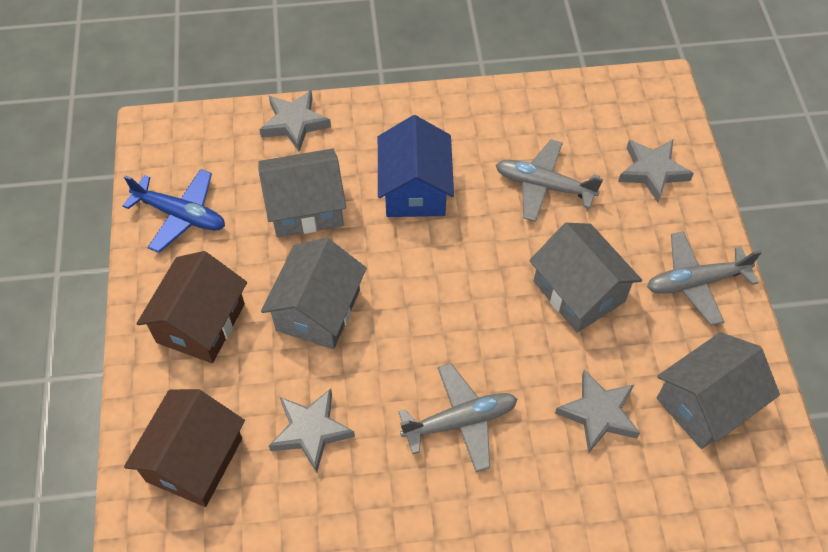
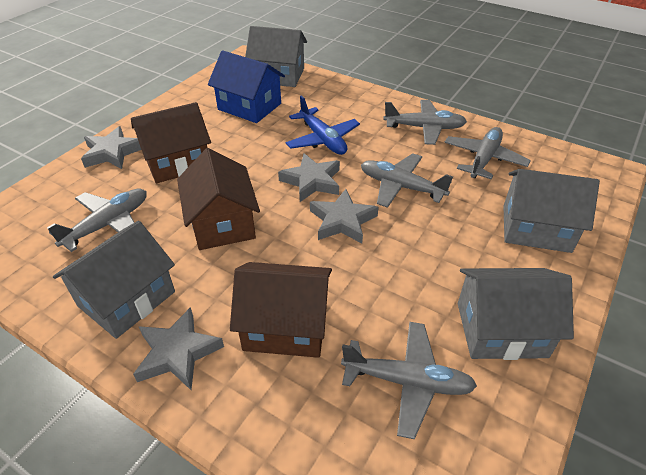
brown house: [124,389,245,507] [136,251,247,363] = 2 -> [131,102,211,183] [177,148,260,250] [230,262,332,358] = 3
grey plane: [398,363,517,472] [496,139,603,222] [647,231,762,326] = 3 -> [47,189,147,252] [341,322,477,439] [361,153,453,208] [383,100,467,145] [444,127,531,179] = 5

